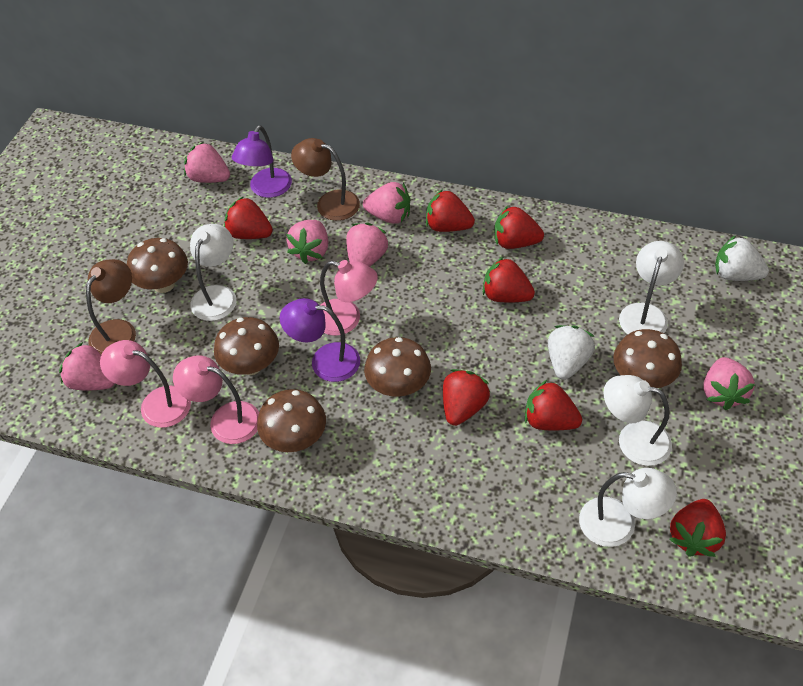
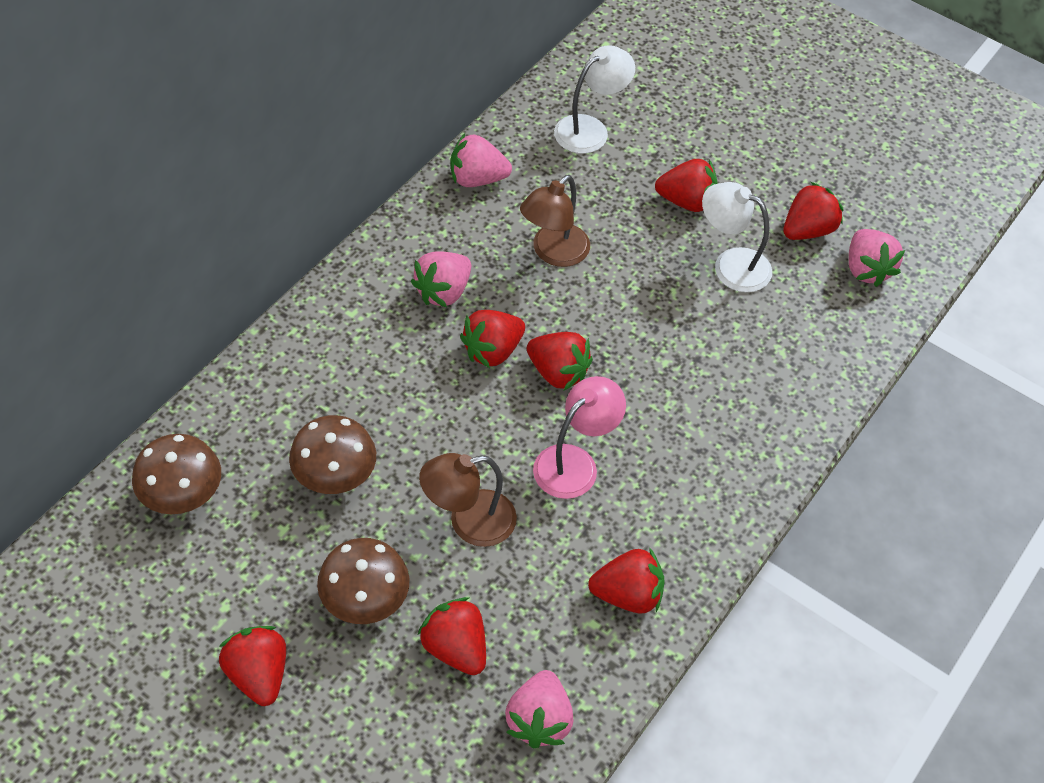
brown mushroom: [127,238,188,293] [214,317,279,375] [257,389,326,452] [364,337,431,397] [613,329,682,388] = 5 -> [132,434,221,514] [289,415,376,494] [317,538,410,624] = 3
pink lamp: [100,340,191,428] [173,355,259,444] [320,260,378,336] = 3 -> [533,376,626,499] = 1
pink strawberry: [59,342,115,390] [184,142,230,183] [286,220,328,264] [346,223,389,267] [363,182,410,224] [704,357,755,410] = 6 -> [411,251,471,307] [451,133,512,187] [505,670,573,748] [849,229,905,287] = 4
purple lamp: [232,125,292,198] [280,298,360,382] = 2 -> none = 0
white lamp: [190,224,236,321] [579,468,677,547] [603,375,672,466] [619,241,684,334] = 4 -> [554,45,635,154] [702,182,772,292] = 2
white strawberry: [548,325,595,380] [715,235,769,281] = 2 -> none = 0

